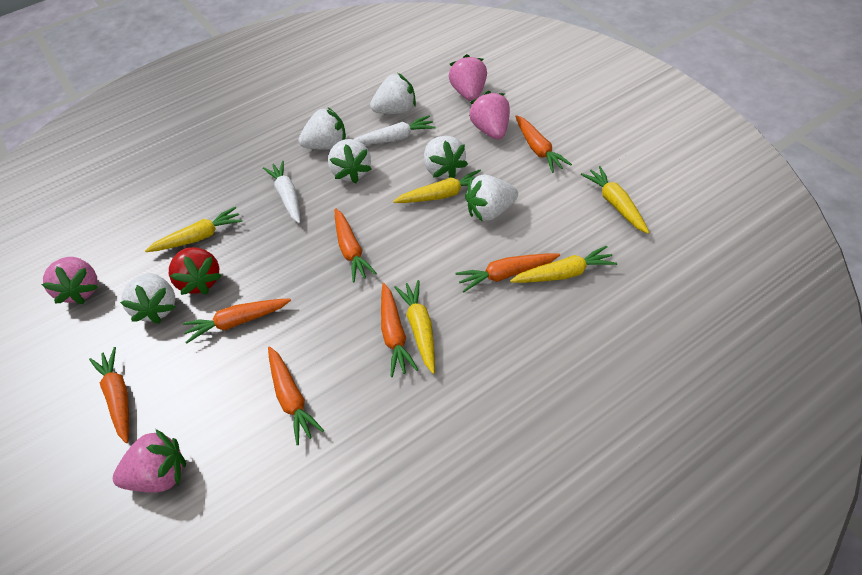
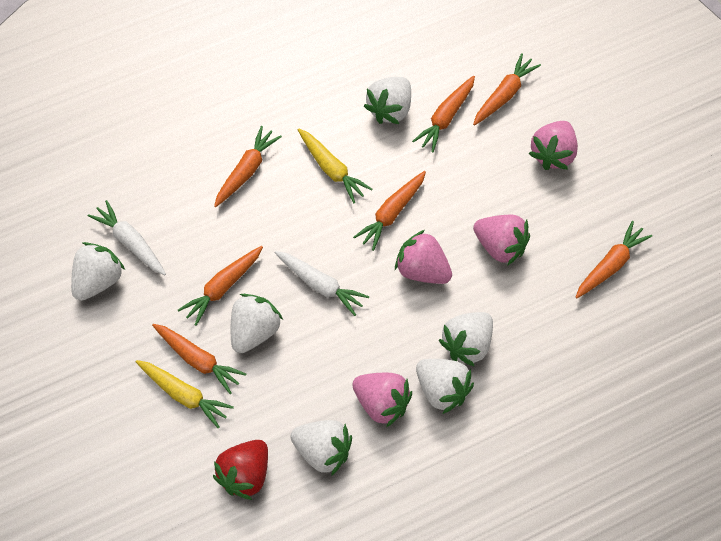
yellow carrot: [145,207,242,252] [393,170,481,203] [394,280,435,374] [510,245,617,283] [581,166,649,234] = 5 -> [136,360,234,429] [298,129,373,203] = 2

